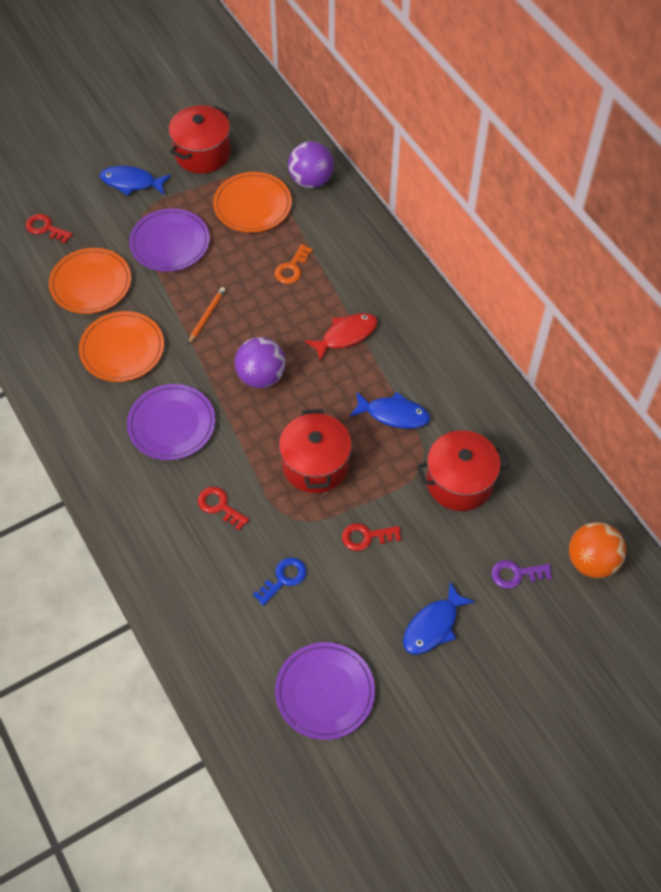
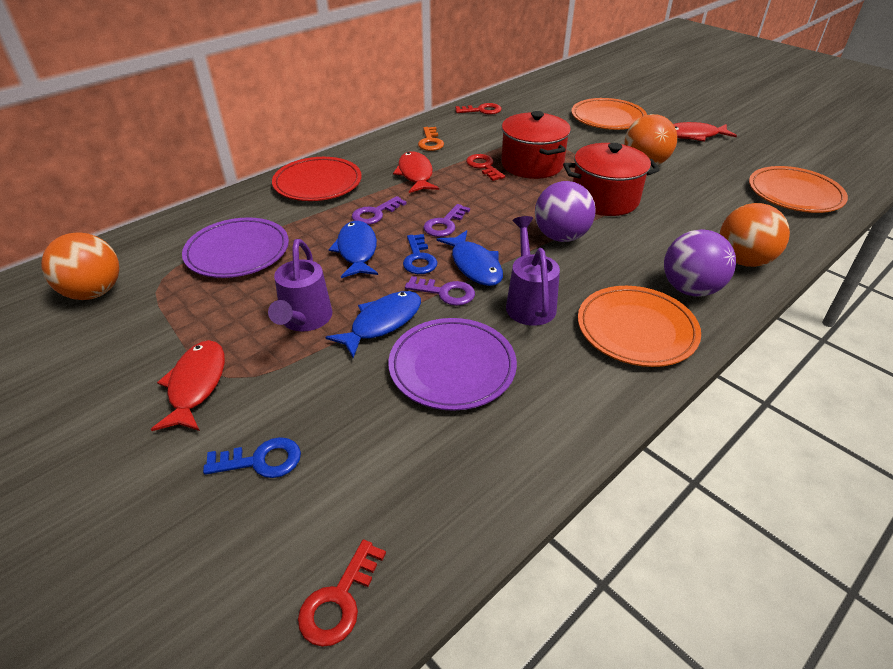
blue key: [253,557,306,606] = 1 -> [203,437,301,478] [403,234,438,274] = 2
orange ball: [569,522,626,578] = 1 -> [41,232,119,300] [624,114,677,167] [720,203,790,267] = 3
orange pencil: [188,287,226,345] = 1 -> none = 0
purple key: [491,560,552,589] = 1 -> [352,196,407,225] [405,276,475,306] [423,204,470,237] = 3
purple plate: [127,384,215,460] [129,208,210,272] [275,642,375,740] = 3 -> [182,217,289,278] [388,318,517,411] = 2
purple watering can: none = 0 -> [268,239,332,331] [506,216,560,326] = 2
red fish: [305,313,378,361] = 1 -> [151,340,225,431] [393,151,439,193] [673,122,737,142] = 3
red plate: none = 0 -> [272,157,362,201] = 1
red pot: [169,105,231,174] [279,409,352,493] [417,430,510,511] = 3 -> [501,111,571,179] [563,143,660,216] = 2

